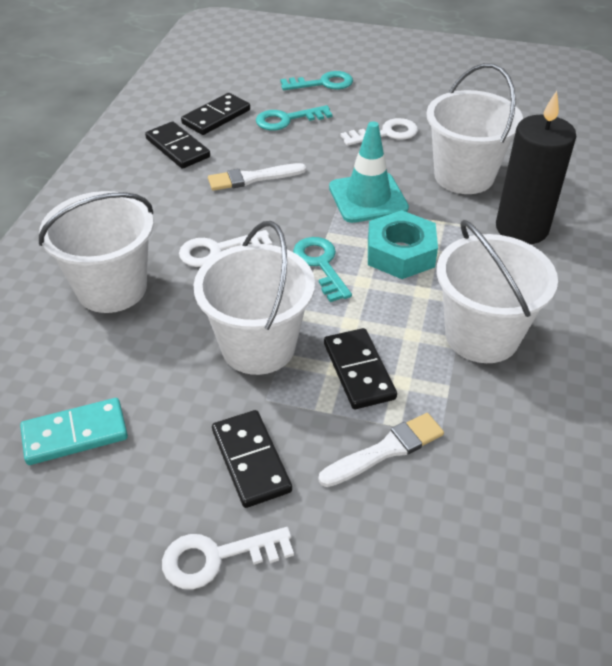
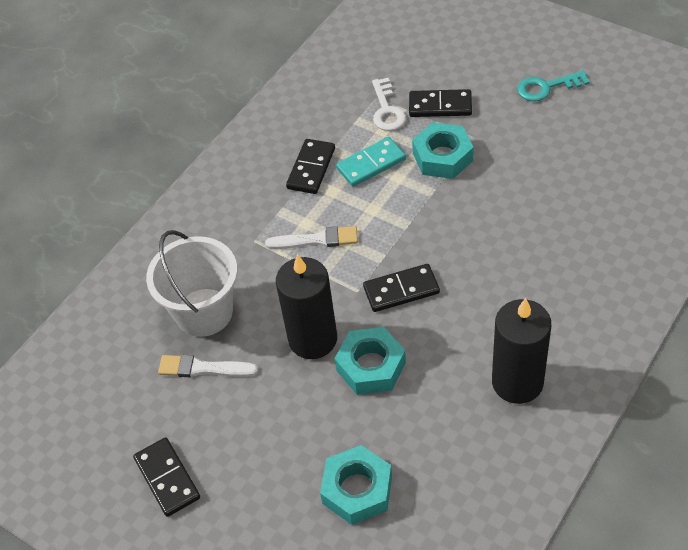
black candle: [496,91,576,244] = 1 -> [276,254,337,359] [492,298,551,404] = 2
turquoise key: [256,105,332,130] [281,71,353,90] [293,237,352,302] = 3 -> [517,71,590,101] = 1
turquoise nut: [368,210,438,279] = 1 -> [320,445,392,525] [335,327,406,395] [412,122,474,179] = 3
turquoise traffic cone: [329,121,409,223] = 1 -> none = 0
white bucket: [39,191,154,313] [194,221,315,375] [427,63,523,194] [436,220,558,363] = 4 -> [146,230,238,337] = 1
white key: [162,527,294,589] [179,230,272,267] [341,118,418,146] = 3 -> [372,78,406,131] = 1

